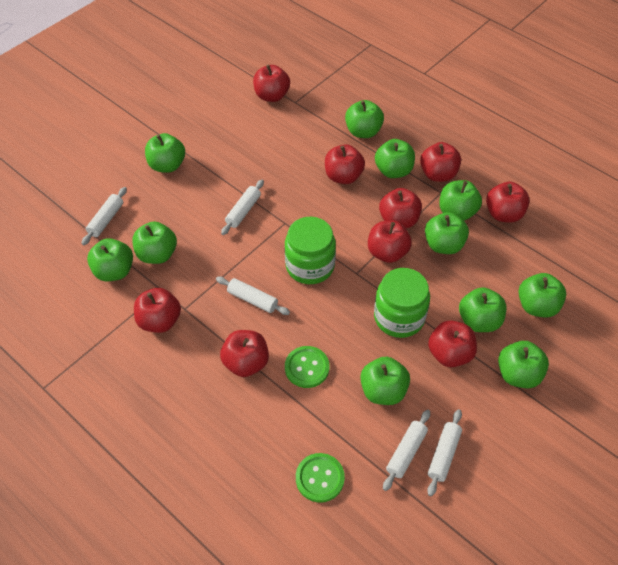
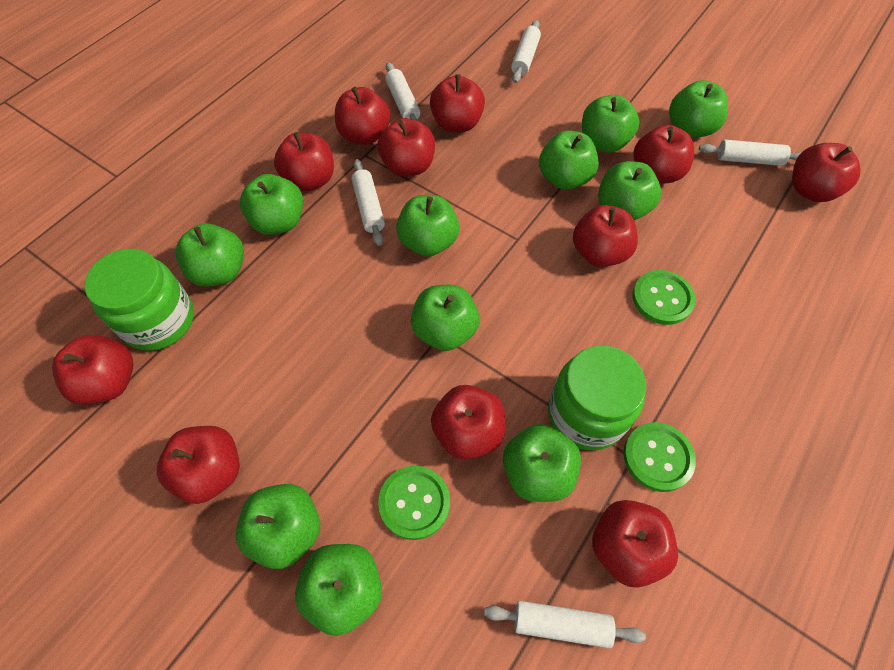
green button: [285,346,329,388] [296,453,345,503] = 2 -> [378,466,450,540] [624,422,696,492] [633,270,696,325] = 3
red apple: [134,288,181,333] [220,330,269,377] [253,65,290,102] [325,144,365,184] [368,220,412,263] [379,188,422,229] [420,142,461,182] [428,320,477,367] [486,182,530,222] = 9 -> [52,335,133,405] [157,426,240,504] [274,132,334,191] [335,87,391,145] [378,118,435,177] [430,74,485,133] [431,385,505,460] [573,205,638,267] [592,500,678,588] [634,125,694,184] [792,143,861,202] = 11

